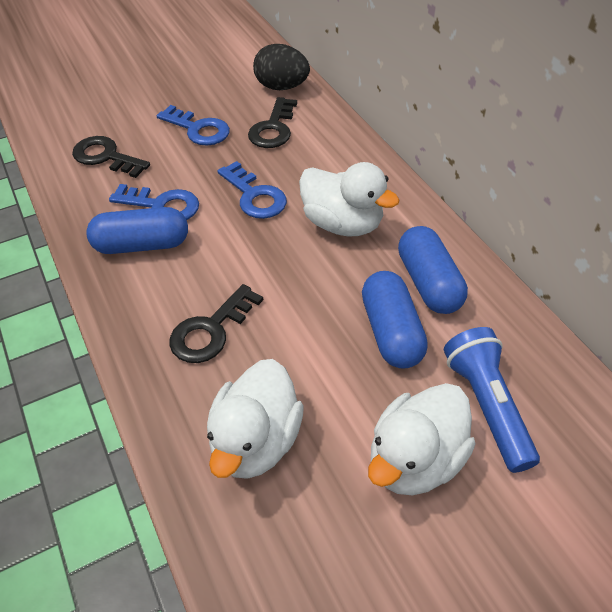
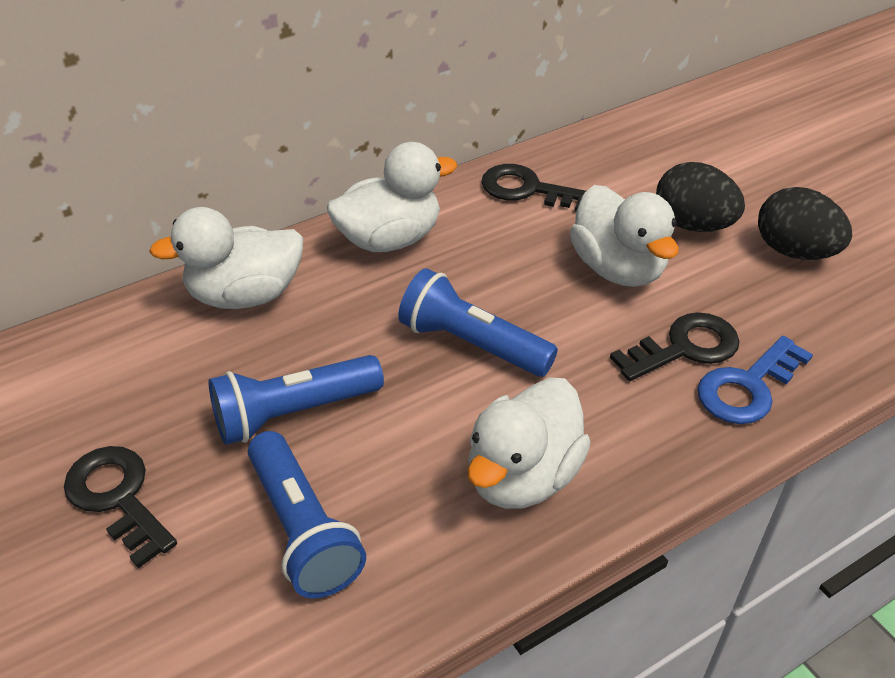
black egg: [253,44,310,90] = 1 -> [656,162,745,232] [758,187,852,260] = 2
blue capsule: [86,207,188,254] [362,271,428,369] [398,226,468,314] = 3 -> none = 0
blue flashlight: [444,327,540,473] = 1 -> [209,355,384,445] [248,431,366,598] [398,268,558,377] = 3
blue key: [109,184,199,220] [157,105,230,146] [217,161,287,219] = 3 -> [697,336,813,424] = 1
white duck: [207,359,304,479] [299,162,400,236] [368,383,475,495] = 3 -> [149,207,303,309] [327,142,457,252] [467,377,591,509] [570,185,679,287] = 4

